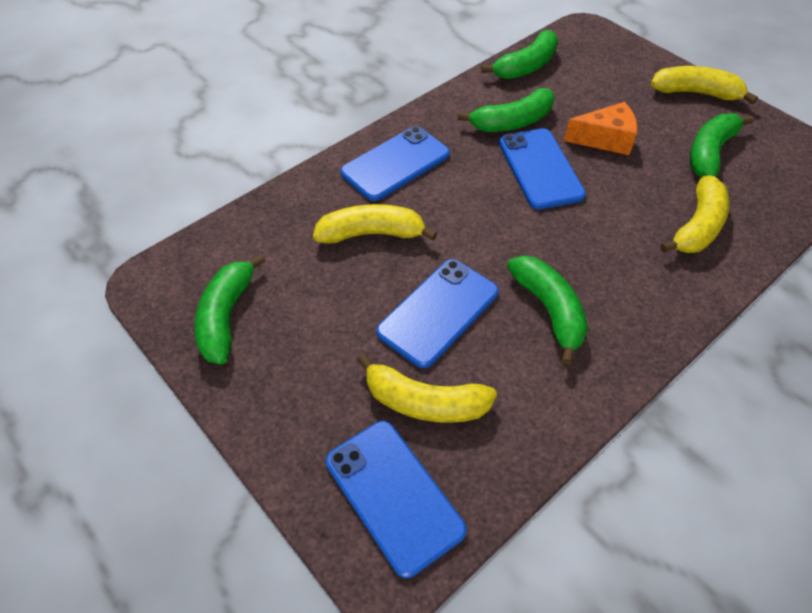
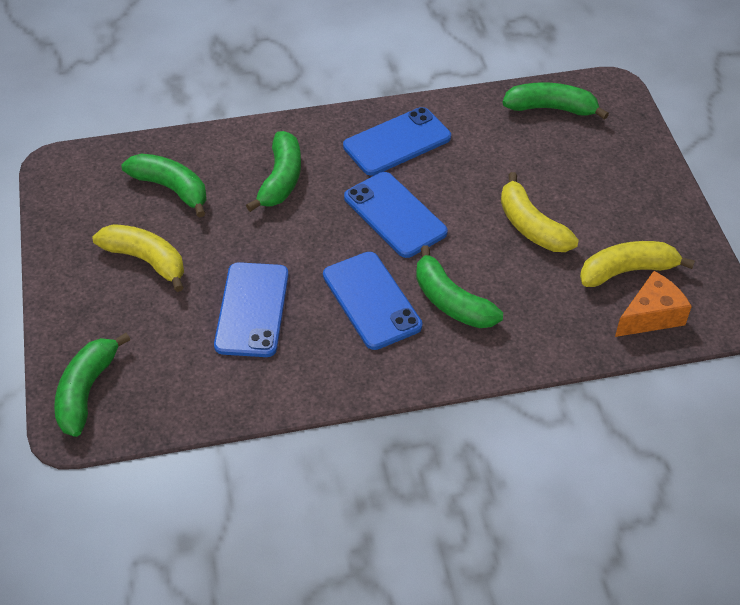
yellow banana: [313,204,437,244] [357,353,497,423] [651,66,758,104] [661,175,730,253] = 4 -> [92,224,184,292] [501,172,579,252] [580,241,695,287] = 3

